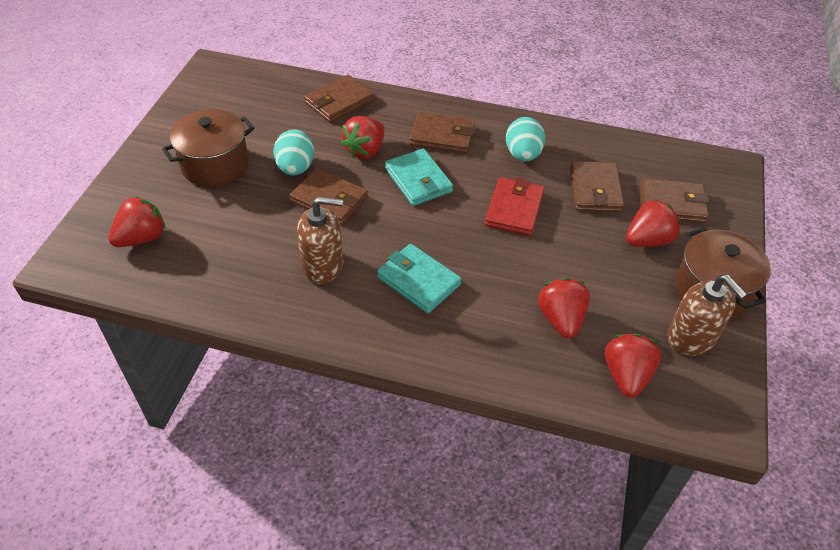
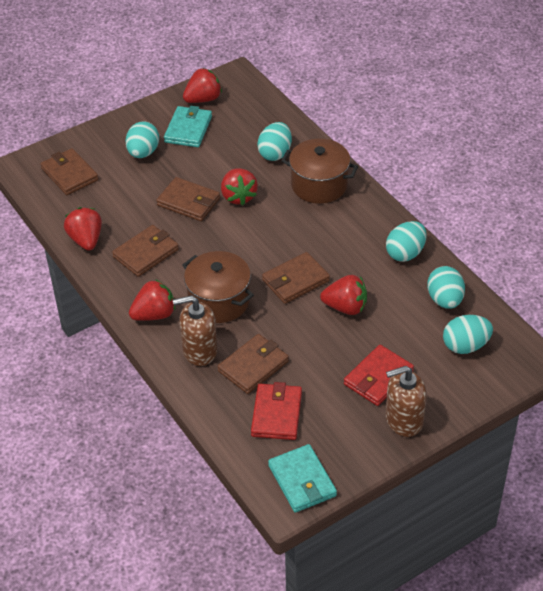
red wallet: [485,177,544,236] = 1 -> [251,382,302,440] [344,345,414,406] = 2
turquoise egg: [273,129,314,175] [506,117,545,161] = 2 -> [125,121,159,158] [257,122,292,161] [386,221,427,262] [427,266,465,309] [443,315,493,354] = 5

